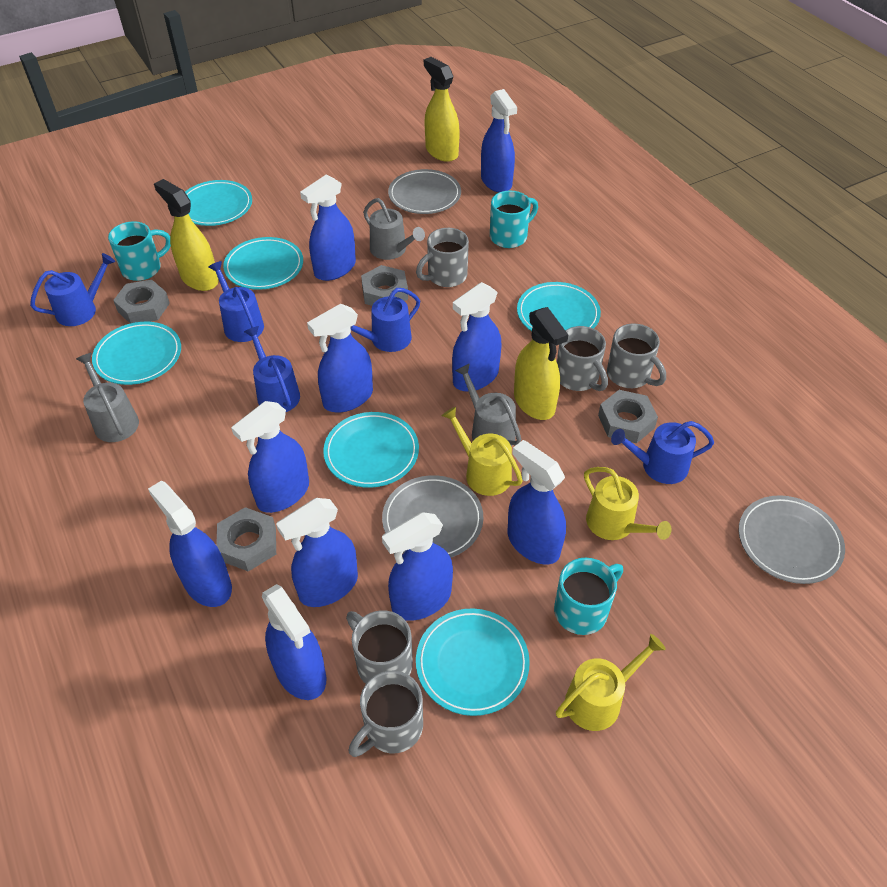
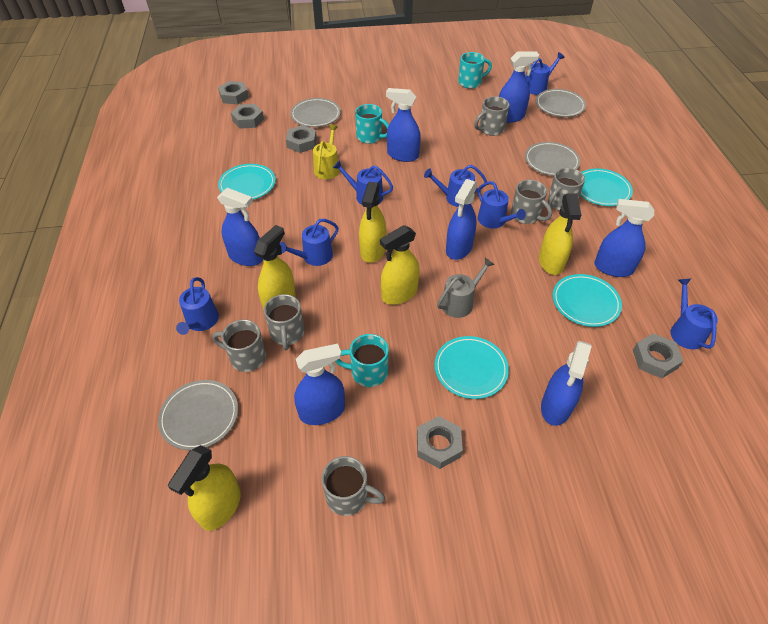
blue spray bottle: [148,481,232,607] [231,401,309,513] [262,584,326,700] [276,498,358,607] [300,174,356,281] [307,304,373,413] [382,512,453,621] [452,282,501,392] [481,89,517,192] [508,440,566,564] = 10 -> [217,188,263,266] [294,343,345,425] [386,88,421,162] [446,179,477,260] [499,51,539,123] [541,341,592,426] [594,199,654,277] = 7
blue watering can: [30,253,115,326] [208,261,264,342] [244,326,300,412] [350,288,420,352] [611,421,714,484] = 5 -> [176,277,219,335] [279,219,339,266] [333,160,393,205] [424,165,487,207] [478,181,526,228] [525,52,565,95] [670,279,718,349] = 7
grey mug: [346,610,413,684] [349,671,423,757] [416,228,469,287] [557,326,608,391] [607,323,666,388] = 5 -> [212,319,266,372] [264,294,305,350] [322,456,385,516] [474,96,509,136] [511,180,552,224] [548,168,585,211] = 6
grey nut: [113,280,170,323] [216,507,276,572] [361,265,408,306] [598,390,658,443] = 4 -> [218,81,249,104] [231,104,264,129] [286,125,317,153] [417,416,463,469] [633,333,683,378] = 5
grey plate: [382,475,483,558] [388,169,461,214] [739,495,845,584] = 3 -> [158,380,238,450] [290,98,341,127] [525,142,580,176] [536,89,586,117] = 4
grey watering can: [76,353,139,442] [363,198,425,260] [455,364,521,446] = 3 -> [437,258,495,318] = 1
turquoise plate: [92,322,181,385] [185,180,252,226] [223,237,303,290] [323,412,419,488] [416,609,530,716] [517,282,601,331] = 6 -> [218,164,275,200] [434,336,509,399] [553,274,622,327] [580,168,633,206] = 4
yellow spray bottle: [154,179,218,291] [424,57,460,162] [514,307,568,420] = 3 -> [168,445,241,531] [254,225,296,310] [359,182,386,263] [380,225,420,305] [539,194,581,275] = 5
yellow watering can: [442,407,523,496] [556,634,666,731] [584,467,672,540] = 3 -> [313,125,340,179] = 1

